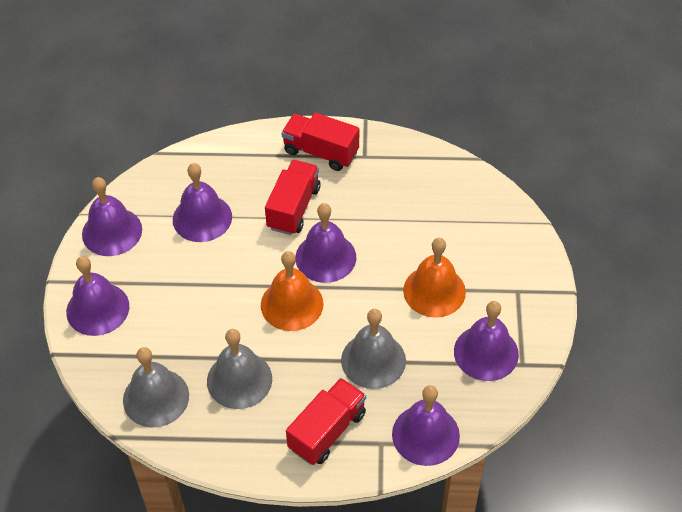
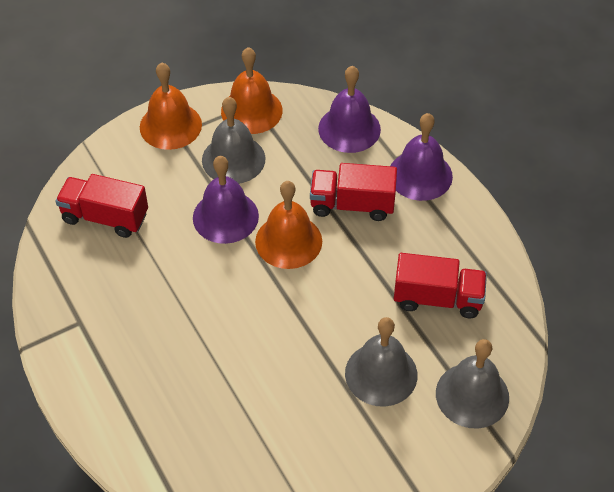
orange bell: [261,251,324,331] [403,238,466,318] = 2 -> [140,63,202,150] [221,47,283,134] [255,181,322,269] = 3
purple bell: [66,256,129,336] [82,177,142,256] [173,163,232,242] [295,203,356,283] [392,385,460,466] [454,301,519,381] = 6 -> [193,156,259,244] [318,66,381,153] [391,113,453,201] = 3

